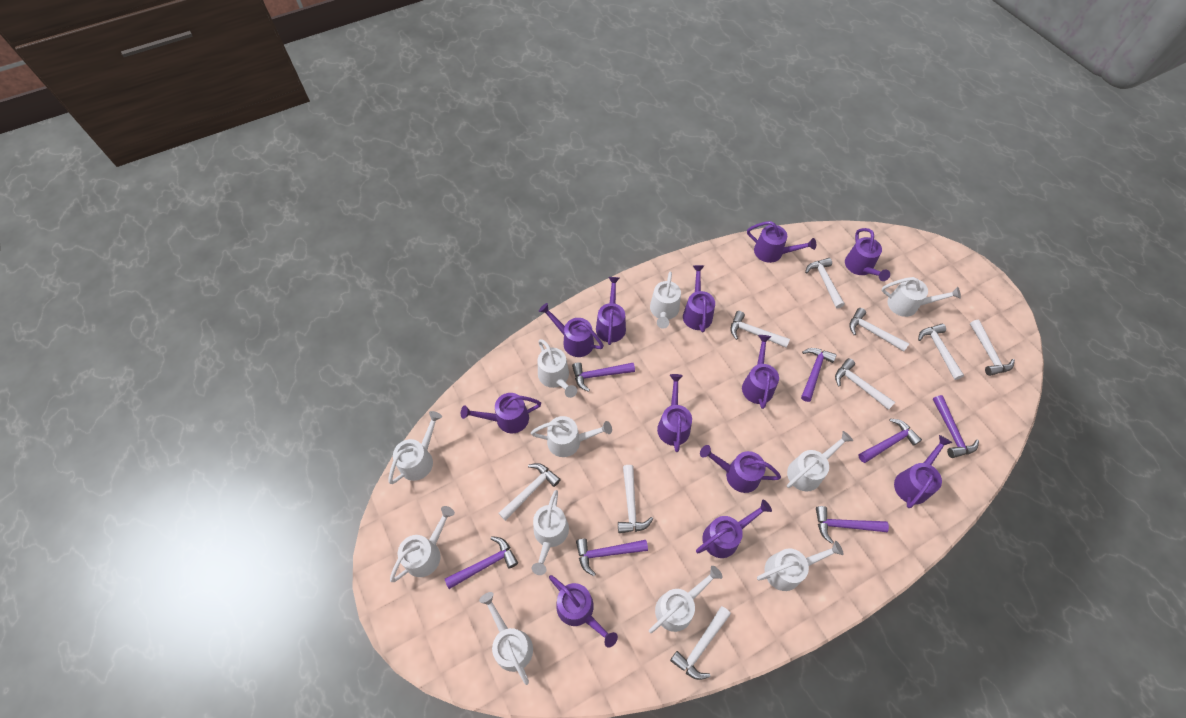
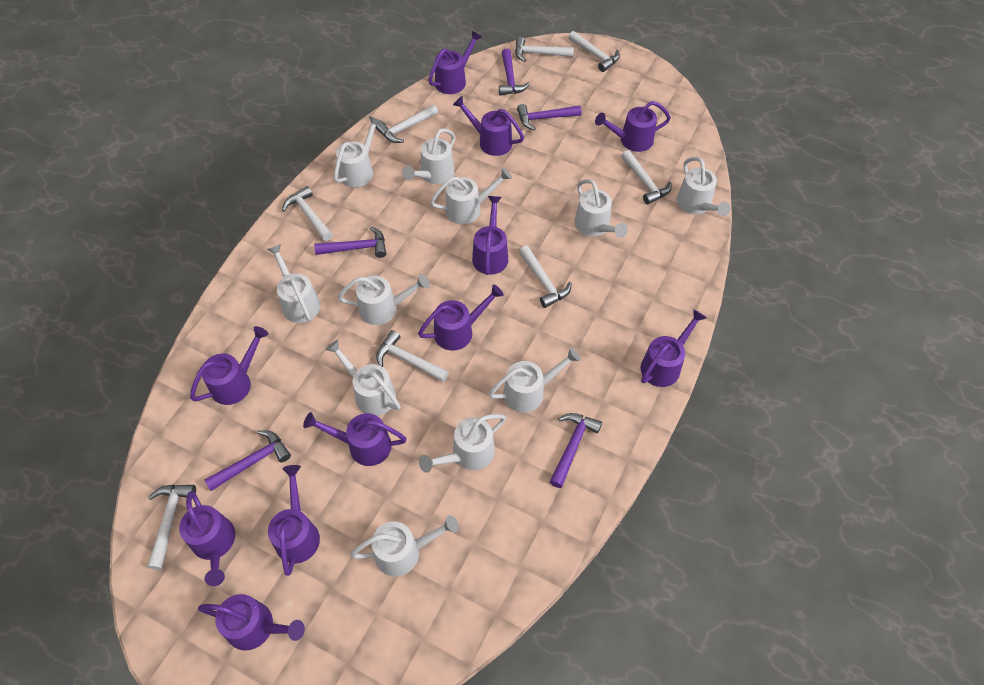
purple hammer: [445,536,518,589] [572,362,635,392] [576,539,648,576] [801,348,837,402] [816,506,889,544] [858,419,922,463] [933,395,979,458] = 7 -> [205,430,291,491] [314,227,386,258] [499,48,530,95] [517,104,582,130] [550,413,602,488] = 5
purple watering can: [461,393,541,433] [539,303,604,357] [549,575,618,648] [596,277,626,345] [657,374,692,452] [683,265,715,332] [696,500,772,558] [700,445,781,493] [742,335,779,409] [747,221,816,263] [845,228,890,281] [894,435,952,508] = 12 -> [179,491,235,586] [190,326,269,405] [198,594,305,650] [268,465,320,576] [303,412,407,466] [418,284,504,351] [428,31,482,94] [453,96,524,156] [472,196,508,275] [595,101,671,152] [640,309,707,387] = 11
white hammer: [498,463,561,521] [618,465,653,533] [670,606,731,680] [730,311,790,348] [805,258,845,309] [835,358,895,410] [849,308,909,352] [918,324,964,380] [970,320,1015,376] = 9 -> [147,484,196,570] [282,186,333,241] [376,105,438,143] [376,330,449,382] [515,37,574,62] [519,246,572,308] [568,31,620,72] [621,150,672,204] = 8

